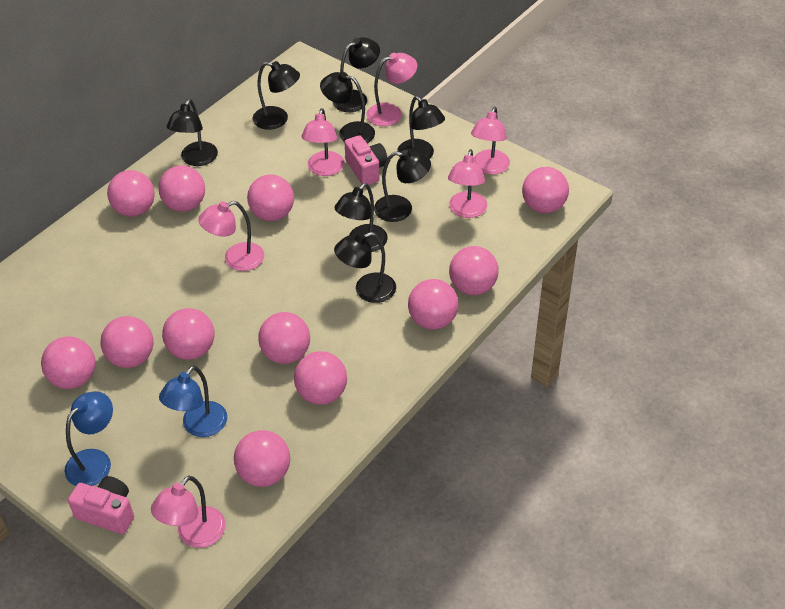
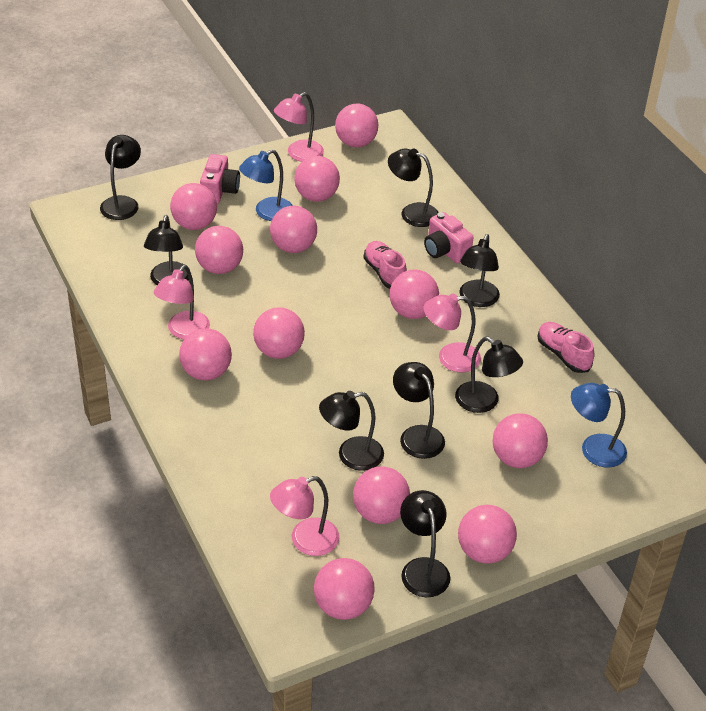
pink lamp: [151,476,226,548] [198,201,264,271] [301,108,344,176] [366,53,417,126] [448,149,487,218] [471,107,510,175] = 6 -> [154,265,210,339] [270,476,339,556] [274,92,324,162] [424,293,481,373] = 4
pink shoe: none = 0 -> [364,241,407,289] [538,322,594,373] = 2

